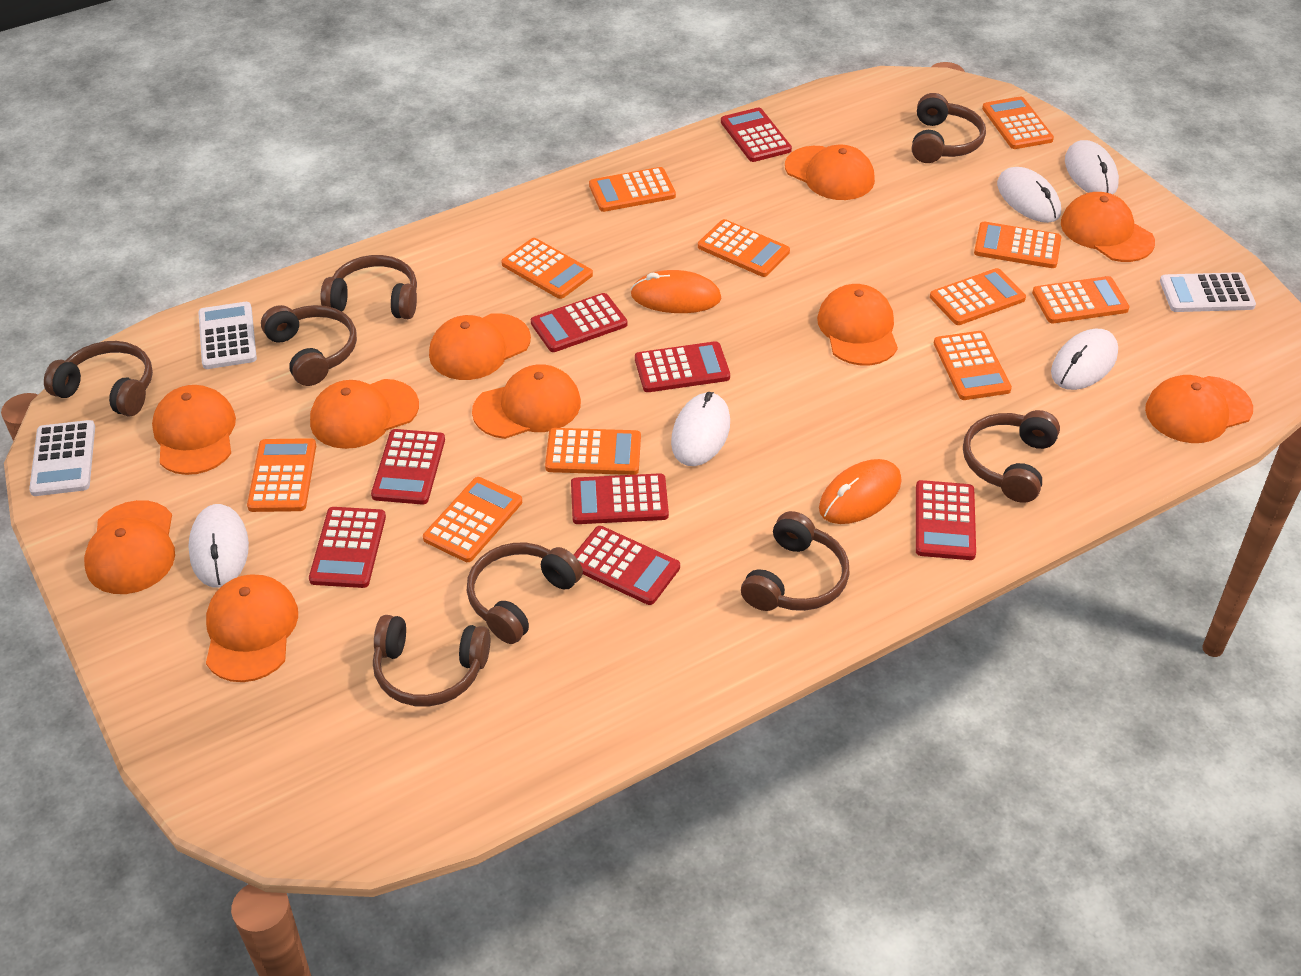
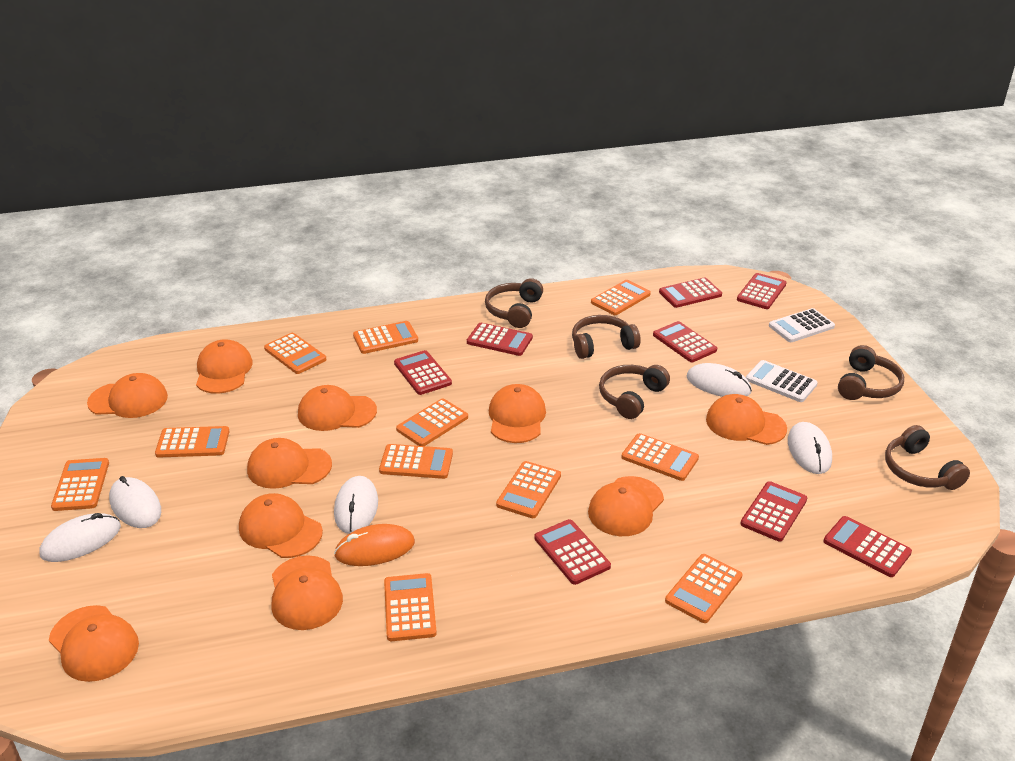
brown headphones: [44,341,153,417] [261,305,357,386] [320,255,417,319] [373,615,490,707] [467,543,583,644] [741,511,850,611] [912,93,986,163] [963,410,1060,503] = 8 -> [485,278,543,328] [572,315,641,359] [599,365,670,419] [838,345,904,400] [885,425,970,490] = 5
orange mouse: [631,270,721,313] [819,459,902,524] = 2 -> [334,524,415,566] = 1
white calculator: [29,420,95,496] [198,302,257,369] [1160,272,1256,312] = 3 -> [746,360,818,402] [769,308,835,342] = 2

